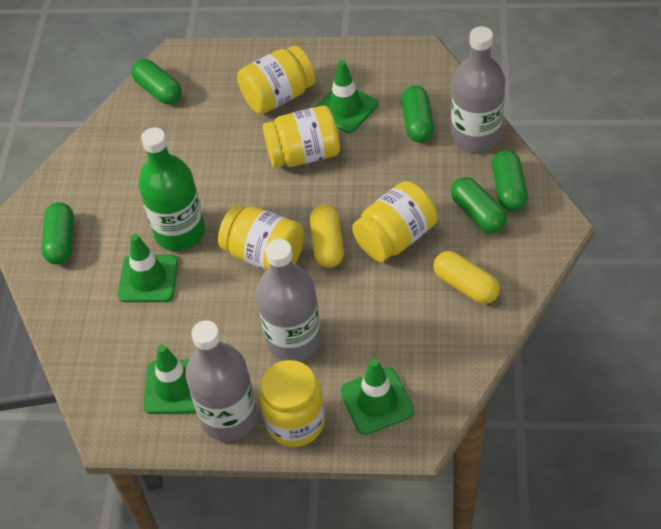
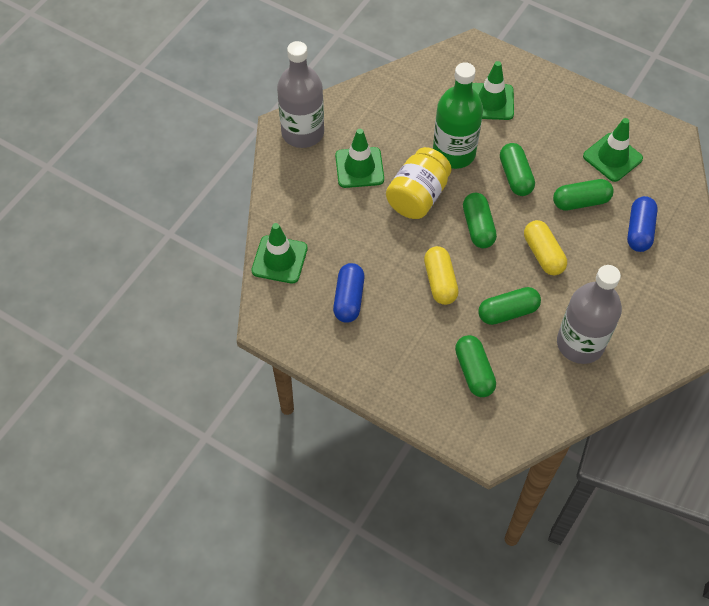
blue capsule: none = 0 -> [333,263,365,323] [627,196,658,252] = 2
grey bottle: [186,320,257,441] [256,239,321,362] [451,26,505,153] = 3 -> [277,41,324,148] [557,265,622,364] = 2
yellow jar: [218,204,304,270] [237,45,315,114] [259,360,325,447] [263,106,340,168] [352,181,437,262] = 5 -> [386,147,452,219] = 1

